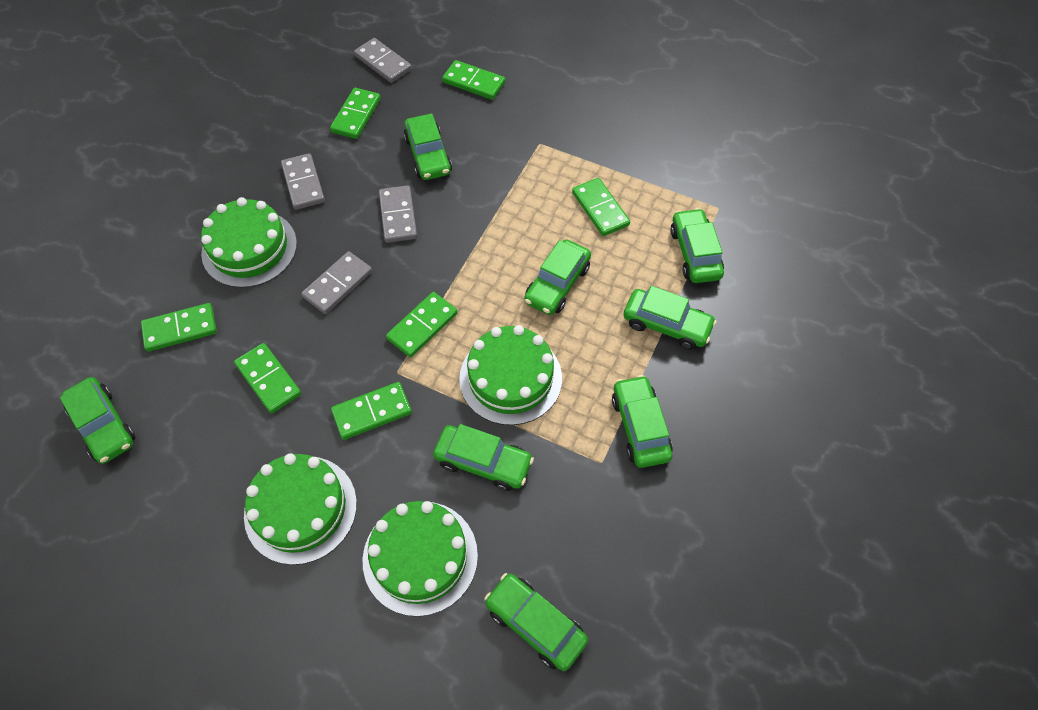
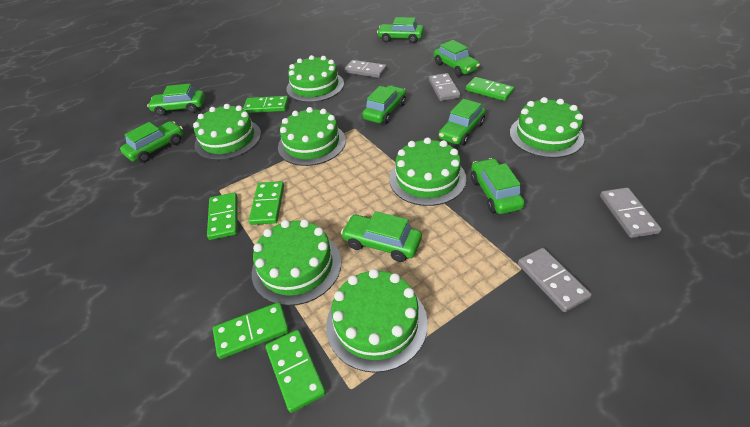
green cake: [201,197,297,288] [244,453,357,565] [363,501,478,617] [459,325,562,425] = 4 -> [193,104,261,160] [252,219,341,306] [278,107,346,166] [286,55,344,102] [326,269,428,373] [389,137,466,206] [510,97,584,158] = 7
green domino: [141,303,217,352] [234,343,301,414] [330,88,381,139] [331,382,412,440] [386,292,458,358] [442,60,505,100] [572,178,630,236] = 7 -> [207,193,237,240] [213,302,289,359] [243,96,289,113] [249,181,284,225] [265,330,326,413] [466,77,514,101] = 6

